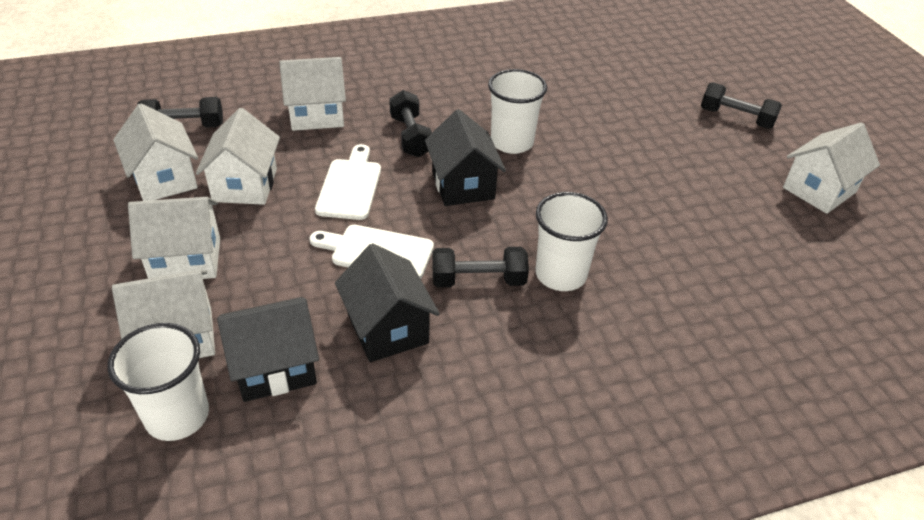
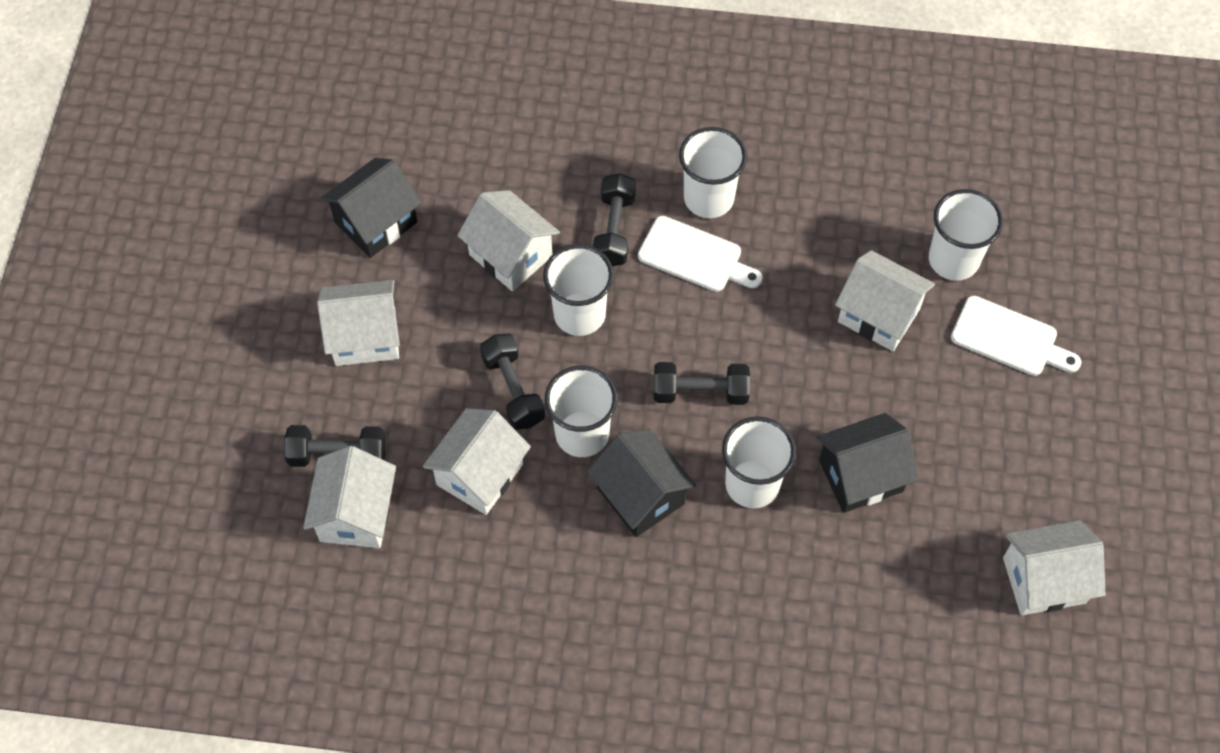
white cup: [108,323,209,441] [488,69,547,154] [535,192,608,291] = 3 -> [543,244,614,336] [545,366,617,457] [679,127,747,218] [722,416,796,508] [929,189,1003,281] = 5

